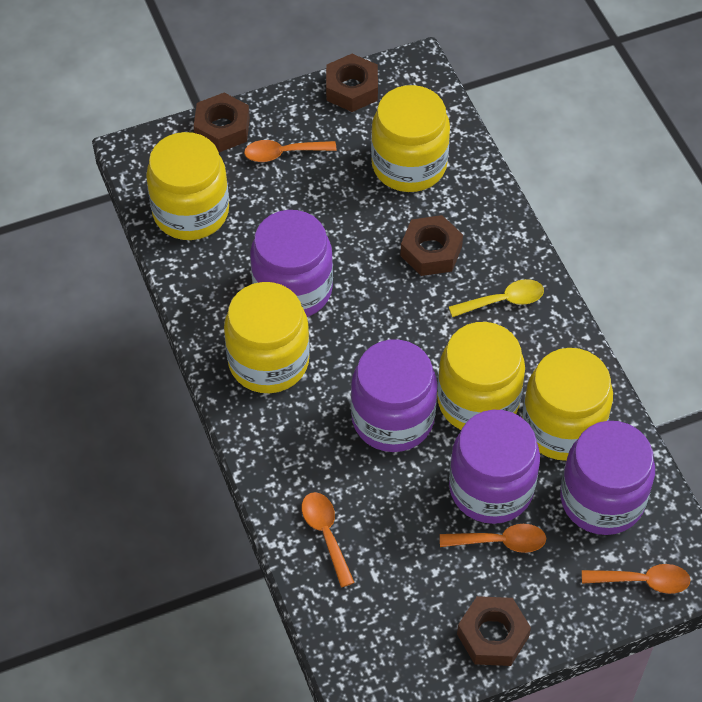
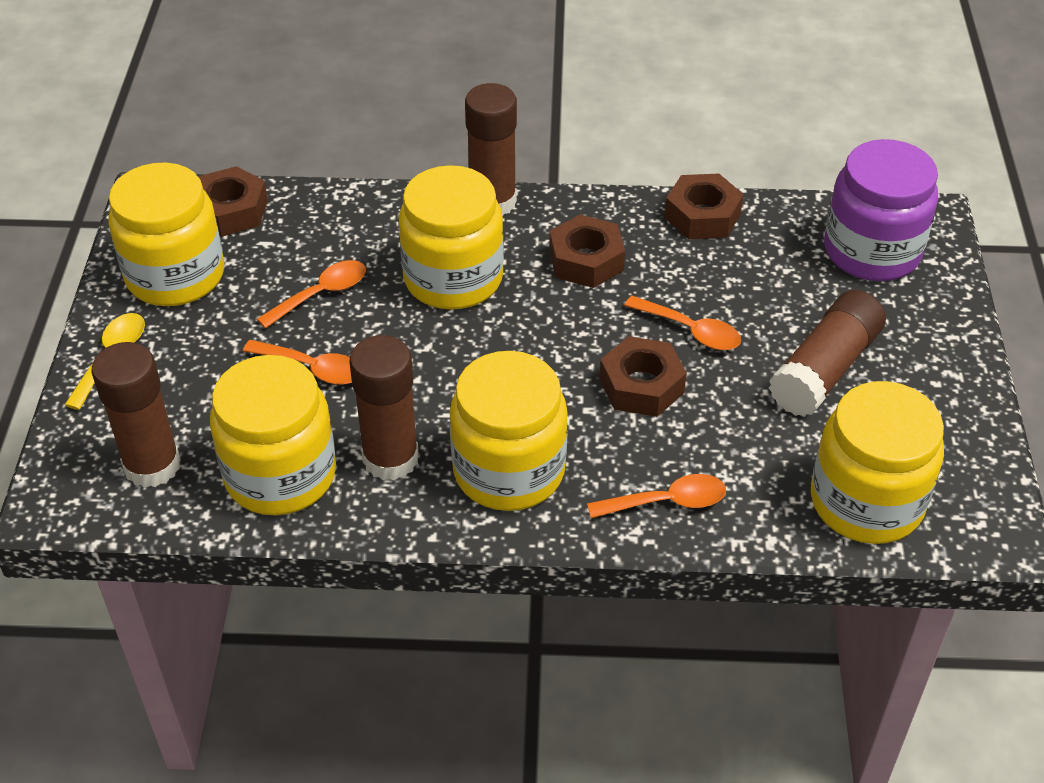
brown glue stick: none = 0 -> [91,342,181,488] [350,335,419,481] [465,83,517,216] [769,290,886,417] = 4
purple jar: [250,210,333,317] [351,340,437,452] [449,410,540,524] [560,421,655,535] = 4 -> [824,139,938,281] = 1

